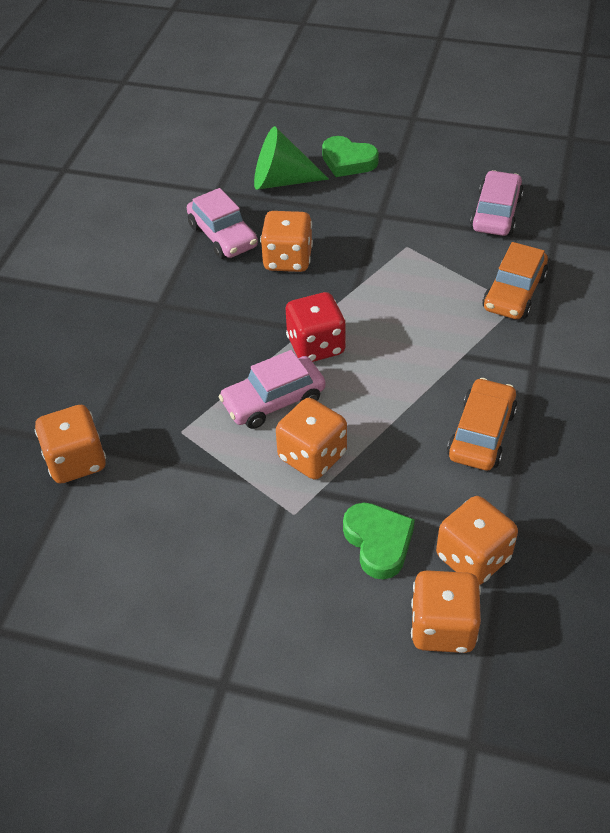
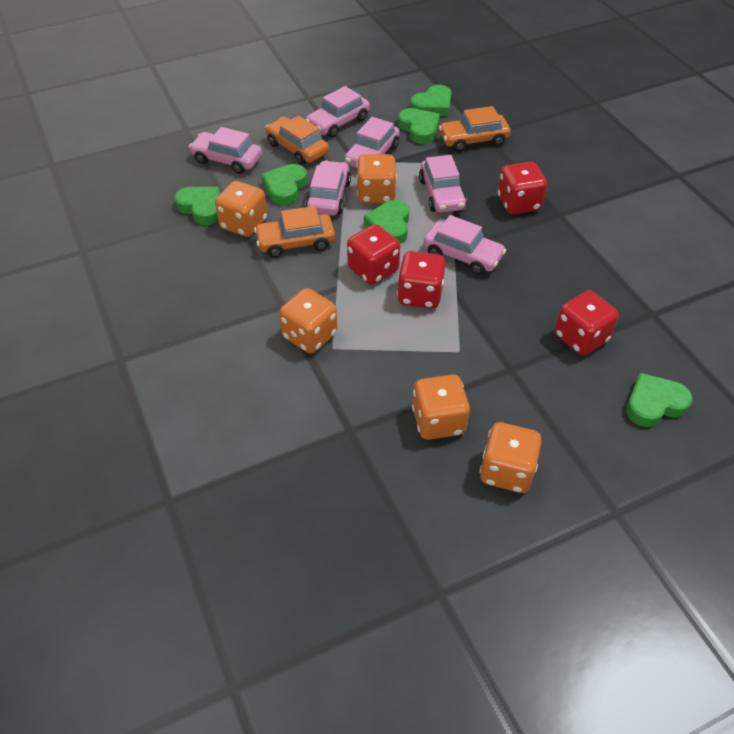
green cone: [254,126,329,190] = 1 -> none = 0
green heart: [322,136,379,177] [343,503,415,580] = 2 -> [174,187,220,225] [262,164,307,205] [364,200,409,244] [398,108,440,144] [410,85,452,116] [626,373,693,427] = 6
orange car: [447,378,517,470] [482,242,548,319] = 2 -> [254,206,335,258] [265,116,329,165] [439,106,511,152] = 3
pink car: [187,188,258,259] [218,350,326,429] [470,170,524,236] = 3 -> [189,127,262,174] [305,86,370,138] [306,160,351,216] [344,117,400,168] [419,155,467,213] [424,215,506,275] = 6
red dice: [286,292,346,362] = 1 -> [347,224,400,285] [397,251,445,309] [498,162,547,214] [555,290,619,356] = 4

